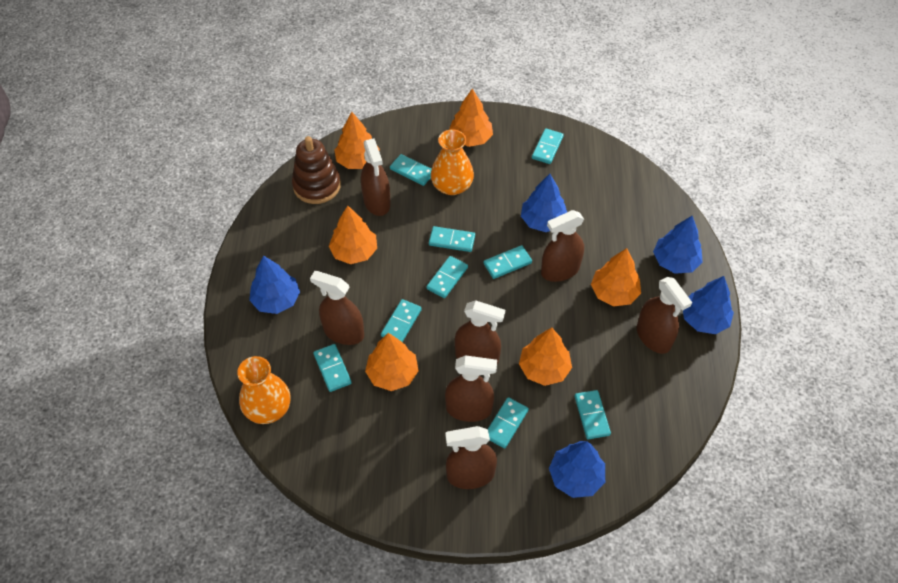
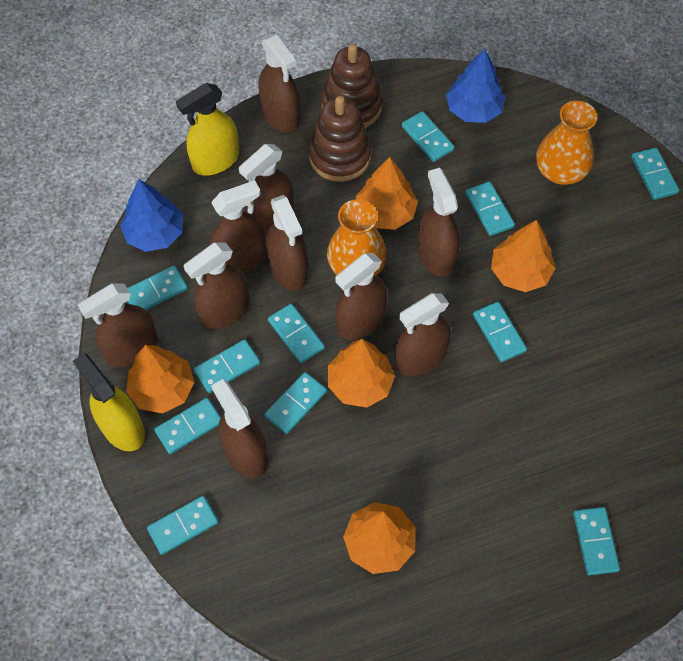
blue tree: [249,255,300,314] [521,174,567,232] [549,441,605,498] [653,216,703,274] [683,276,734,334] = 5 -> [120,179,183,252] [446,49,505,123] = 2
brown spray bottle: [310,271,364,345] [361,139,391,216] [445,355,497,422] [445,426,497,489] [455,300,505,365] [541,210,584,282] [637,277,692,354] = 7 -> [78,284,158,367] [184,242,250,329] [210,180,266,273] [211,379,268,479] [239,144,294,236] [259,34,300,133] [267,195,308,290] [335,253,387,340] [395,293,451,376] [417,168,460,277] = 10
brown stacking toy: [292,136,341,204] = 1 -> [309,96,371,182] [321,44,383,128] = 2
orange tree: [329,205,377,264] [334,112,380,169] [365,333,419,391] [449,89,493,147] [519,327,572,386] [591,248,641,306] = 6 -> [126,345,194,413] [328,339,395,407] [343,502,415,574] [356,157,418,230] [491,220,556,292] = 5
turquoise domino: [313,344,352,392] [381,299,422,342] [390,154,432,186] [426,256,468,298] [429,226,475,252] [484,245,532,279] [488,397,529,448] [532,128,564,164] [574,390,611,439] = 9 -> [128,265,188,310] [147,495,218,555] [154,398,221,454] [194,339,260,393] [265,372,327,434] [268,304,325,363] [402,111,455,162] [465,181,515,236] [473,302,527,362] [573,507,620,575] [631,147,679,200] = 11
yellow spray bottle: none = 0 -> [73,353,145,451] [176,83,239,176] = 2

